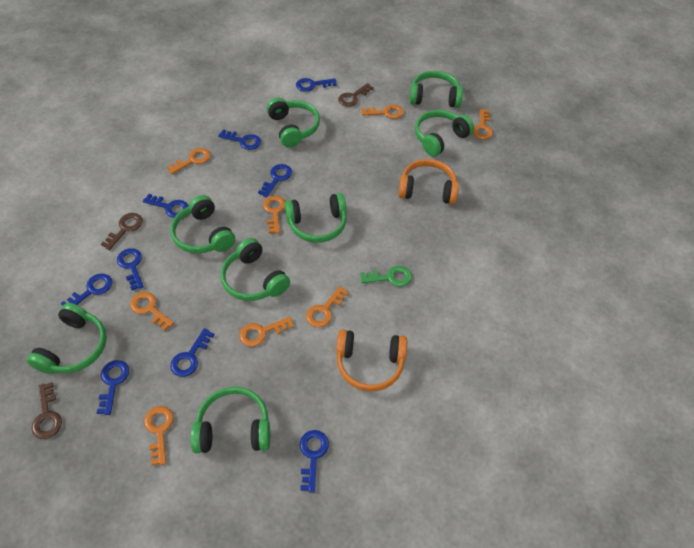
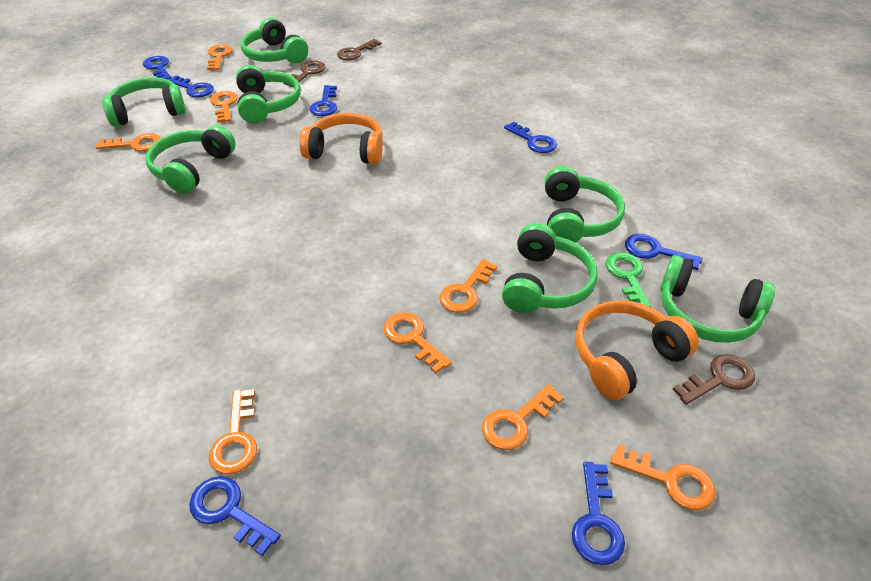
blue key: [61,273,112,306] [97,360,129,415] [117,248,144,290] [143,194,189,218] [170,328,215,377] [218,129,261,150] [258,164,292,197] [296,78,337,92] [300,430,329,493] = 9 -> [143,56,172,80] [168,75,214,97] [189,476,281,556] [309,85,337,116] [504,122,557,153] [572,462,625,565] [625,234,702,270] = 7
green headphones: [27,303,107,374] [170,195,235,253] [191,387,270,453] [220,238,290,301] [267,98,320,147] [284,193,347,243] [410,71,463,108] [415,110,474,156] = 8 -> [102,77,186,127] [146,125,236,194] [236,65,301,123] [241,17,308,64] [502,223,598,313] [545,166,625,243] [660,255,775,343] = 7

